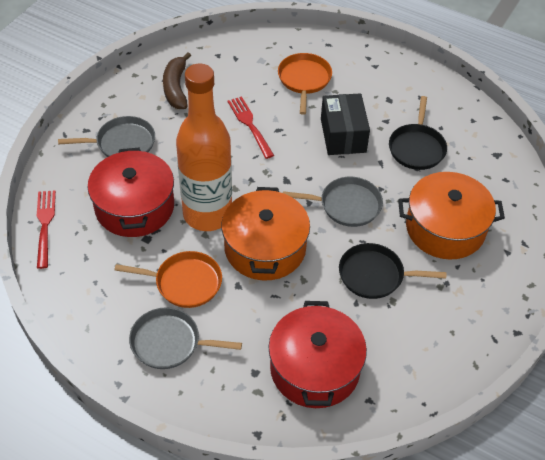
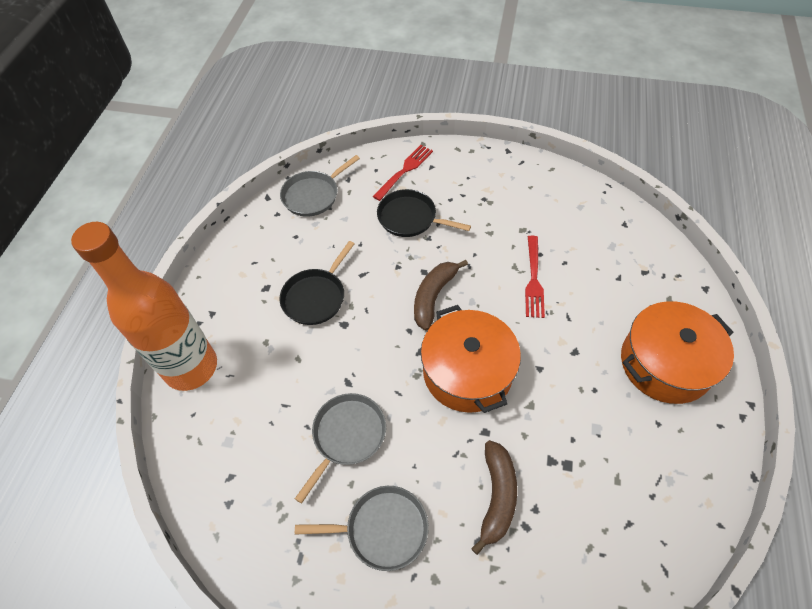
black box: [321,93,370,155] = 1 -> none = 0
brown banana: [163,53,191,109] = 1 -> [414,260,468,331] [471,440,517,555] = 2
orange pan: [115,251,222,308] [278,53,332,115] = 2 -> none = 0
red pot: [87,148,174,237] [269,301,367,408] = 2 -> none = 0

